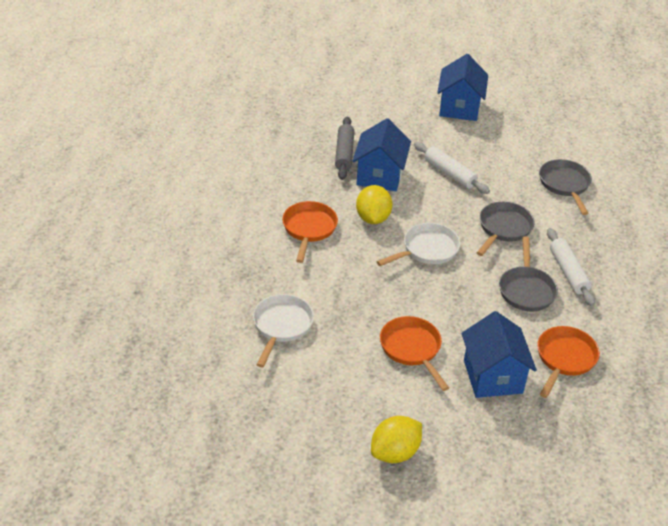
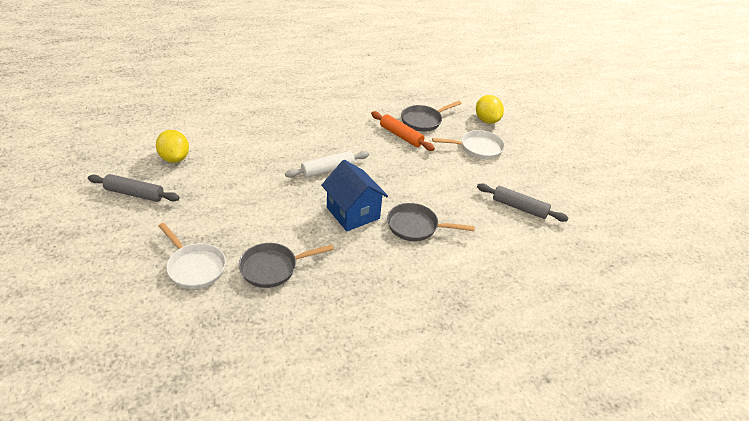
blue house: [353,118,411,191] [437,54,488,121] [461,311,537,398] = 3 -> [321,160,388,231] = 1
grey rolling pin: [335,116,354,180] = 1 -> [88,174,180,202] [477,183,568,222] = 2
orange pan: [282,201,338,263] [380,316,449,391] [537,326,600,398] = 3 -> none = 0
orange rolling pin: none = 0 -> [371,111,435,151] = 1
white rolling pin: [414,142,490,194] [547,228,595,306] = 2 -> [285,151,369,178] = 1

